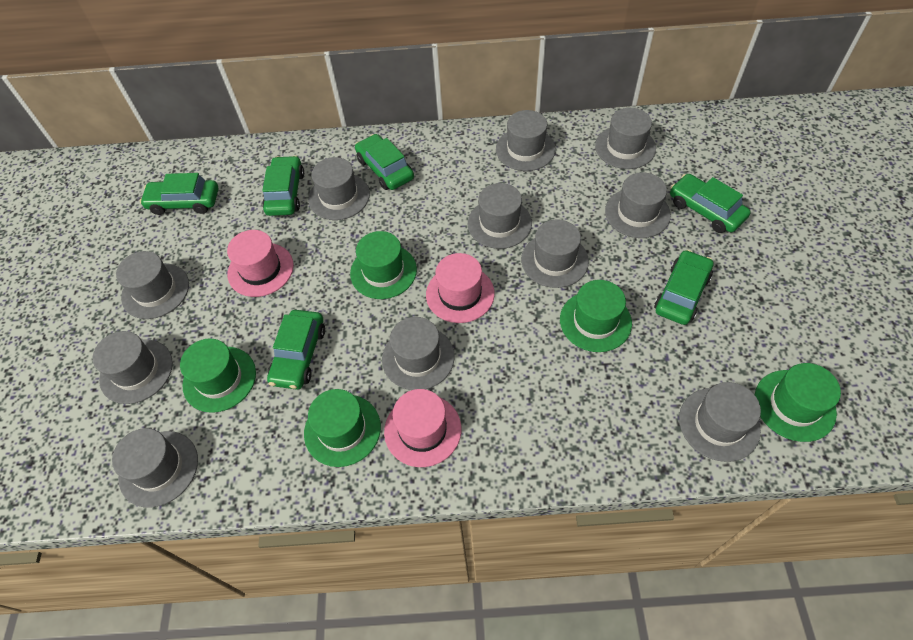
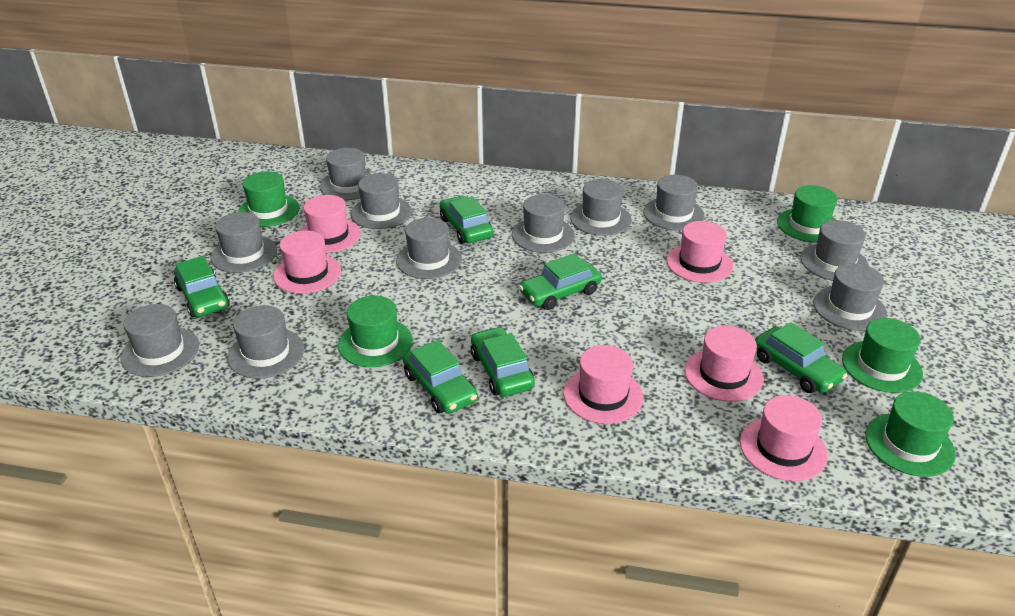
pink hat: [227,230,294,297] [384,389,461,467] [426,253,495,323] = 3 -> [273,230,341,294] [300,195,361,253] [564,345,643,424] [666,221,733,283] [685,326,764,402] [740,395,828,481] = 6

